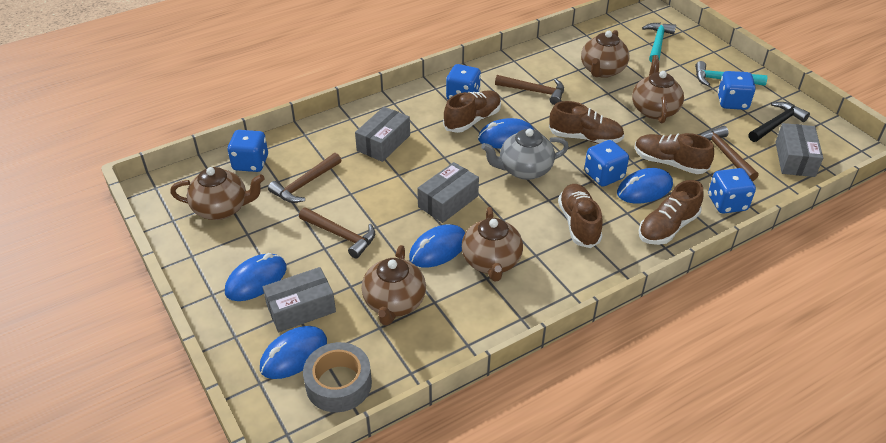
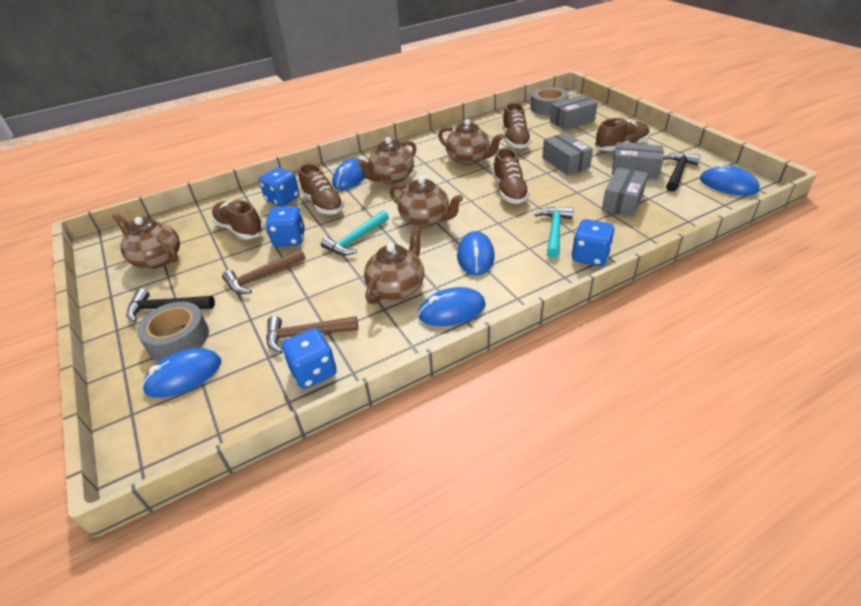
black hammer: [749,102,810,142] = 1 -> [126,288,215,322] [664,153,701,192] = 2
blue dice: [227,130,268,172] [446,64,481,100] [584,140,629,187] [708,168,756,214] [718,71,756,110] = 5 -> [259,167,300,206] [266,206,305,247] [282,328,337,389] [572,219,615,266] = 4
brown hammer: [268,153,342,203] [299,207,375,259] [495,75,564,105] [700,126,759,181] = 4 -> [222,249,306,294] [266,316,358,353] = 2
grey tape: [303,342,372,412] = 1 -> [137,302,209,361] [530,87,569,115] = 2
grey teapot: [481,129,569,180] = 1 -> none = 0

